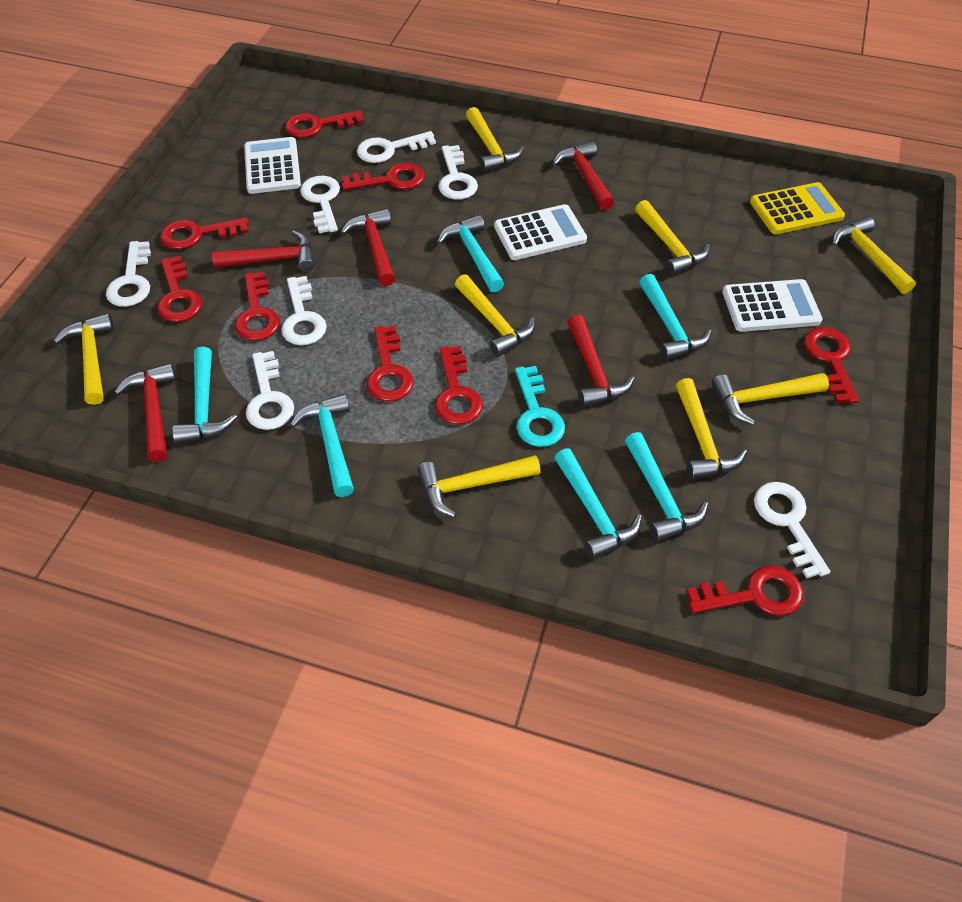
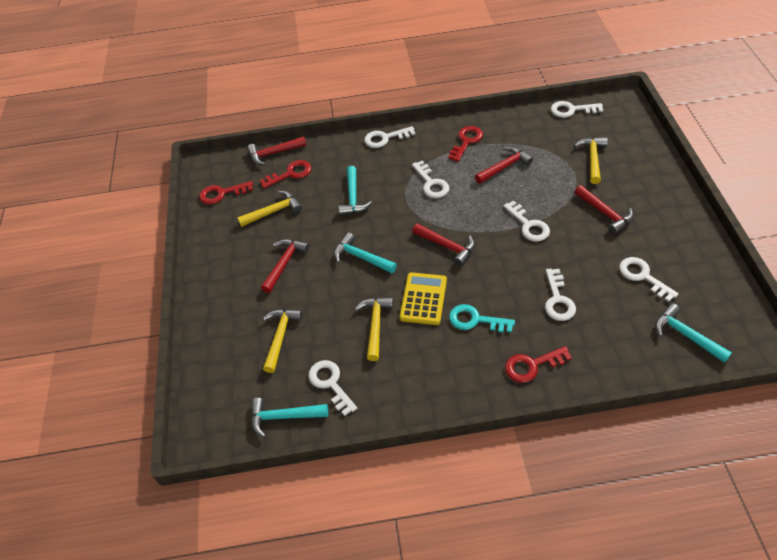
red key: [157,256,202,322] [160,217,249,249] [235,272,280,341] [285,110,364,138] [342,163,425,190] [367,326,414,401] [435,346,483,425] [687,566,804,616] [804,327,859,404] = 9 -> [199,181,253,205] [260,160,311,189] [448,126,483,162] [505,346,572,383] = 4
turquoise hammer: [172,346,237,443] [290,394,354,497] [437,215,504,292] [554,448,642,560] [625,432,708,542] [639,274,712,360] = 6 -> [251,398,328,438] [334,233,397,273] [338,166,372,215] [655,303,732,363] = 4
white calculator: [244,137,301,194] [494,204,587,260] [722,279,822,332] = 3 -> none = 0
yellow hammer: [54,313,114,405] [417,455,541,517] [455,274,535,357] [466,107,524,172] [635,200,710,276] [676,378,747,480] [711,373,829,425] [832,216,916,294] = 8 -> [237,191,302,227] [263,309,303,373] [355,297,393,361] [574,137,608,184] = 4

